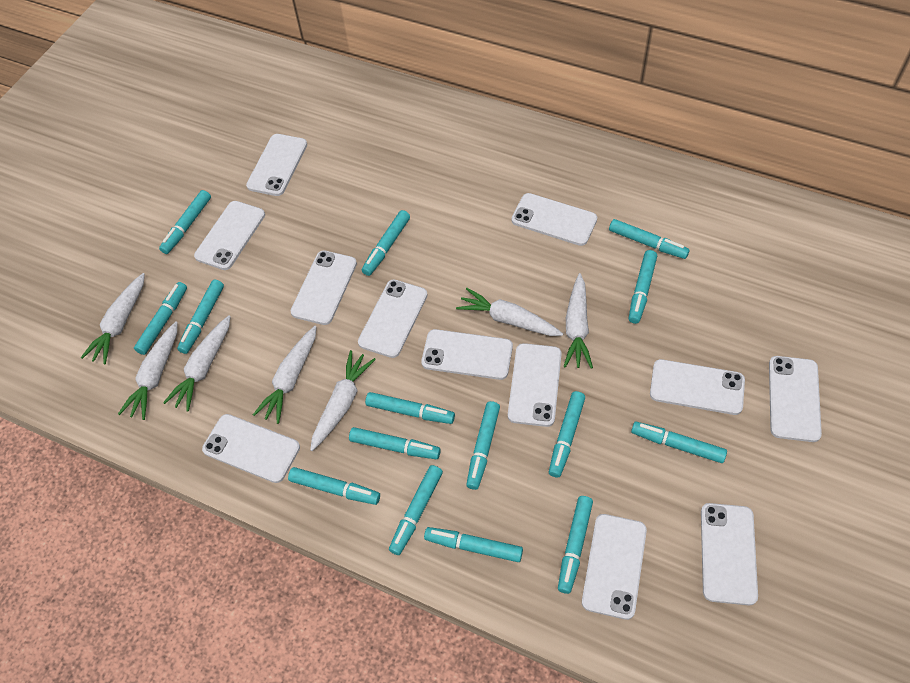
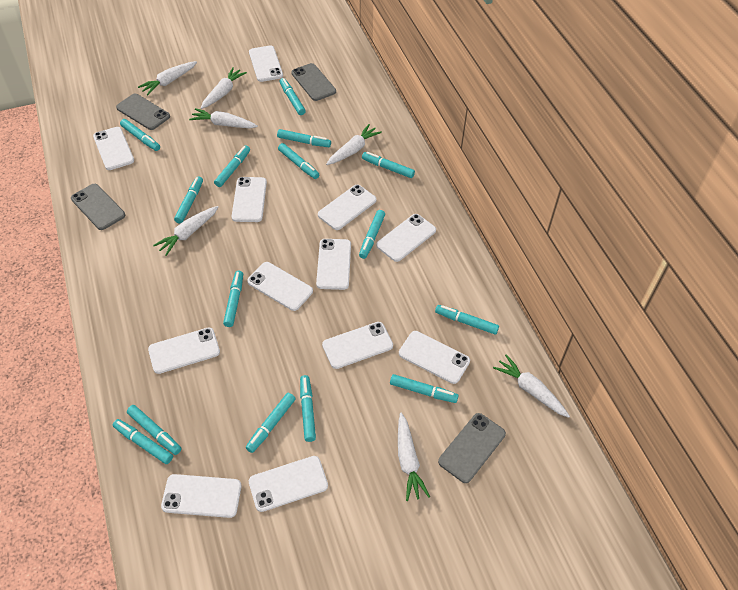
grey phone: none = 0 -> [71,184,125,230] [116,94,170,130] [291,63,336,101] [438,413,506,483] = 4

